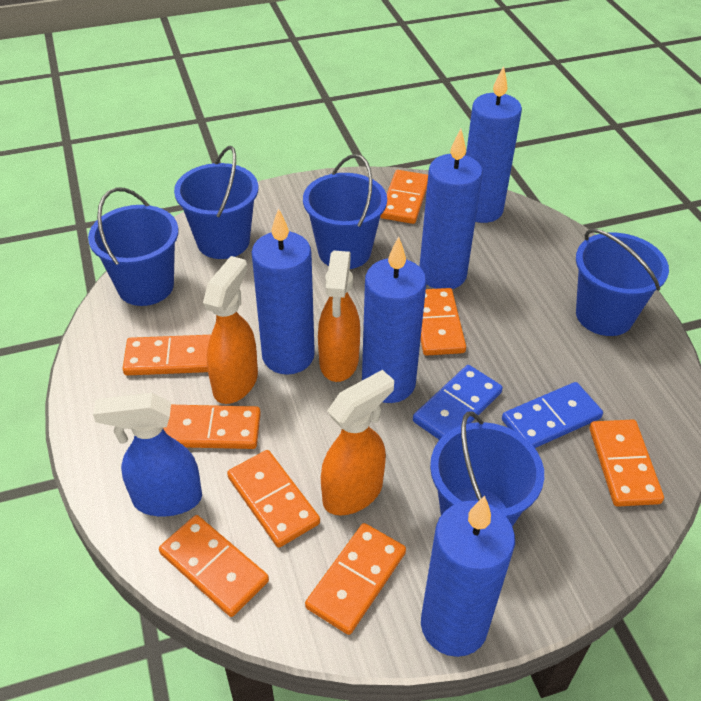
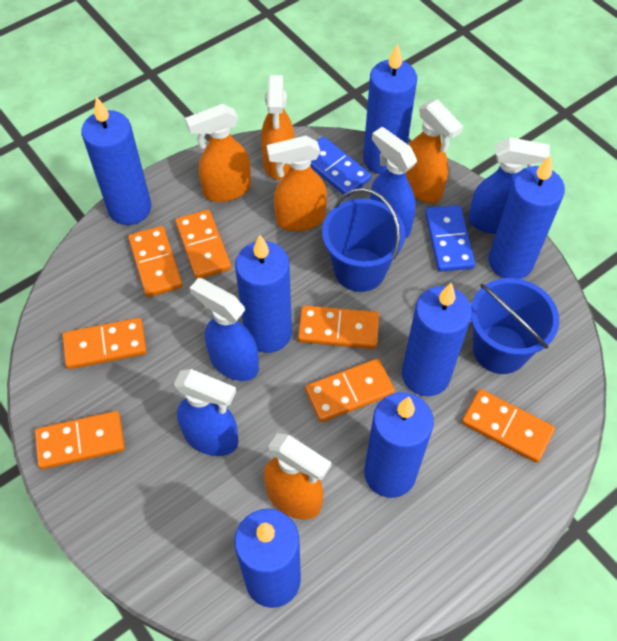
blue bucket: [88,187,179,306] [174,146,259,259] [303,154,387,269] [430,411,544,527] [576,228,669,336] = 5 -> [322,188,405,292] [471,278,559,374] = 2
blue candle: [252,208,315,375] [362,236,426,403] [419,129,483,289] [421,496,515,657] [466,66,522,223] = 5 -> [81,97,151,225] [234,509,301,608] [235,235,292,353] [363,43,417,174] [364,392,434,498] [402,282,472,396] [489,155,565,279] = 7
blue spray bottle: [93,393,202,517] = 1 -> [174,369,239,456] [190,278,259,381] [370,127,417,238] [468,137,550,234] = 4
orange domino: [122,335,211,376] [159,515,269,617] [163,405,261,449] [227,450,320,548] [305,523,406,635] [380,170,428,224] [420,288,466,356] [589,419,664,507] = 8 -> [35,411,125,469] [62,318,147,369] [128,226,183,297] [175,209,231,279] [298,305,379,349] [305,359,395,422] [462,389,555,463] = 7
orange spray bottle: [203,256,258,404] [318,251,360,382] [321,370,394,515] = 3 -> [185,104,251,202] [261,75,295,180] [264,433,331,520] [267,136,327,231] [406,99,463,203] = 5

